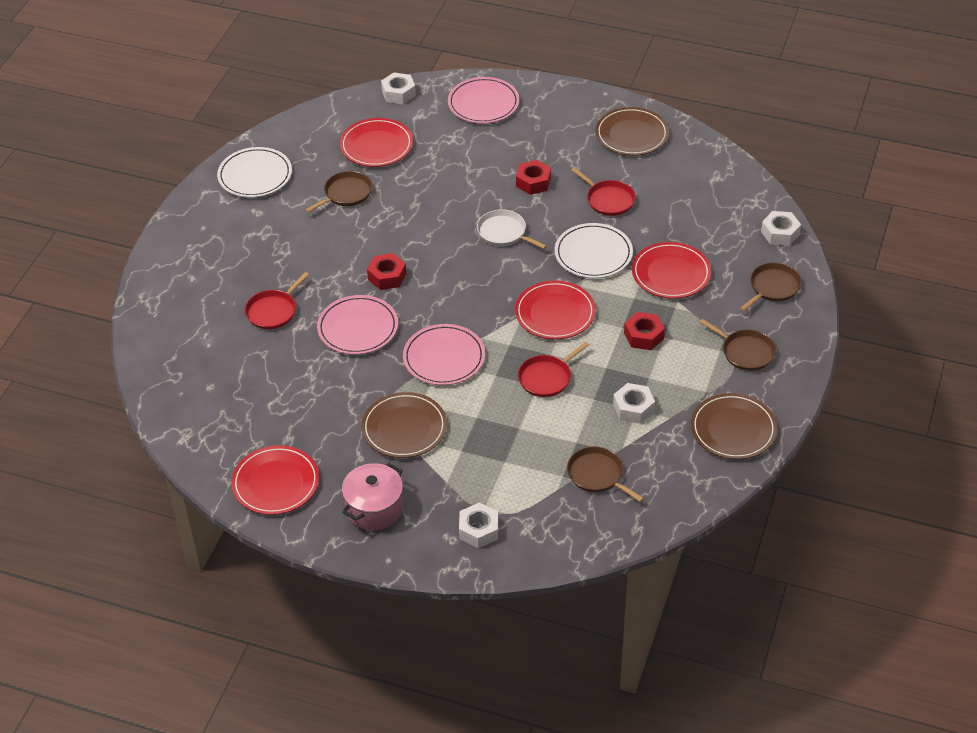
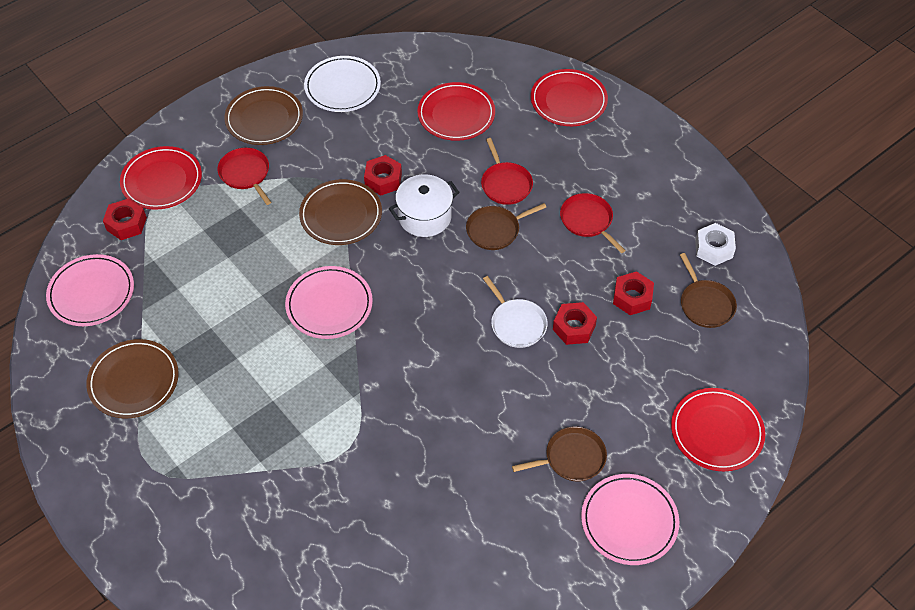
brown pan: [305,171,372,213] [567,447,644,502] [700,319,776,371] [740,263,802,311] = 4 -> [466,203,546,250] [512,426,607,482] [680,253,737,328] = 3
pink pot: [342,463,403,531] = 1 -> none = 0
red nut: [367,253,406,290] [516,160,551,195] [624,312,665,350] = 3 -> [103,198,147,240] [364,155,402,195] [553,302,597,345] [613,271,654,315] = 4
white nut: [381,72,416,104] [459,503,498,548] [613,383,655,424] [761,211,801,246] = 4 -> [695,223,736,266] = 1
white plate: [217,147,292,198] [555,223,633,278] = 2 -> [304,56,381,112] = 1
white pot: none = 0 -> [389,174,460,237] = 1

